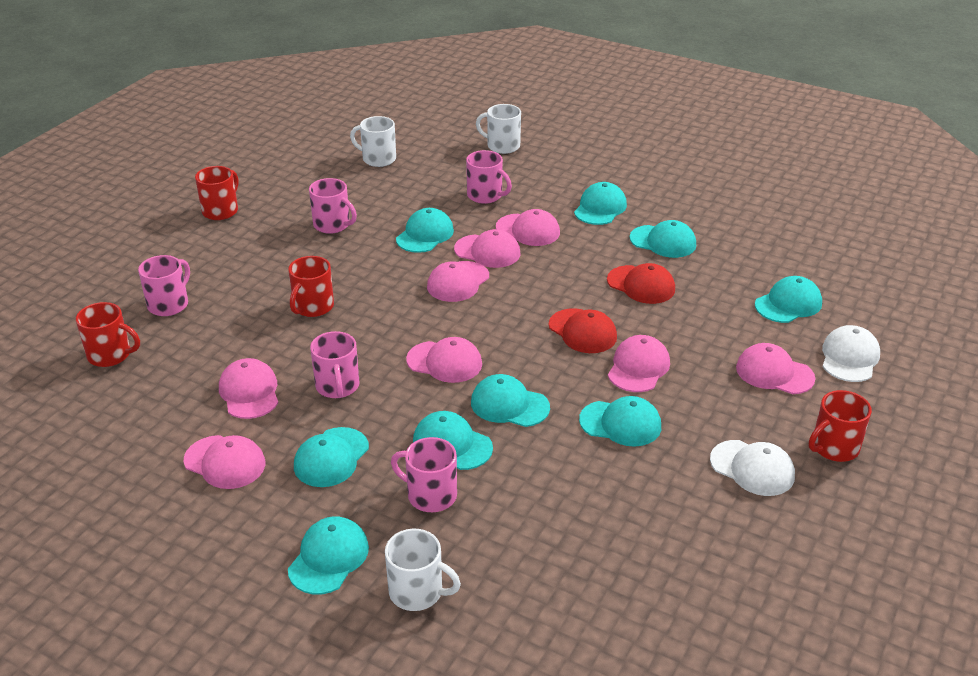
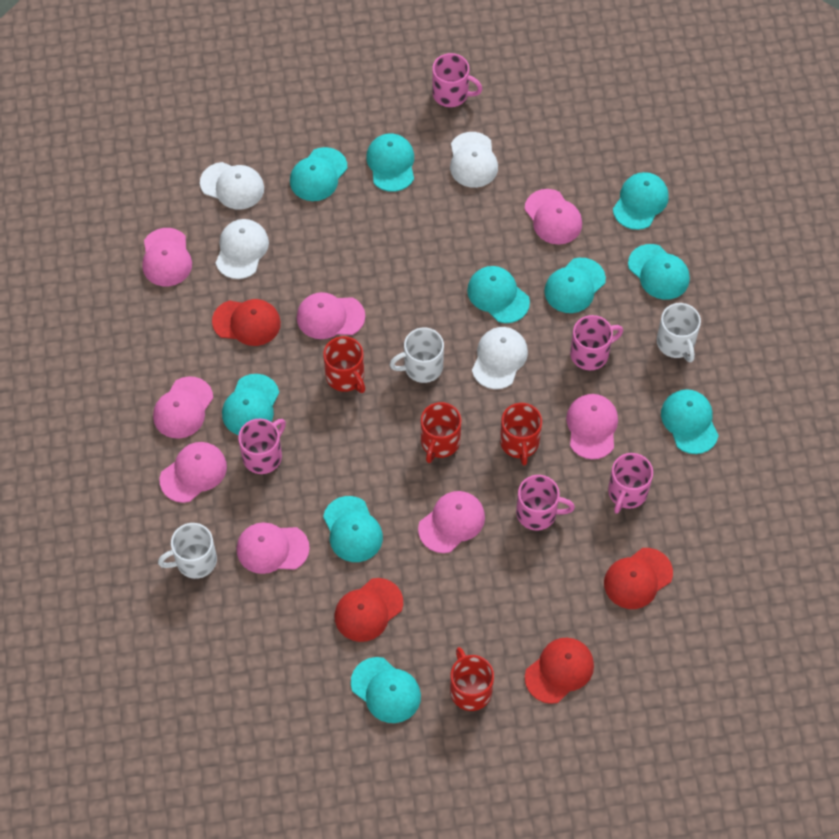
red cap: [549,308,617,353] [607,263,675,304] = 2 -> [212,299,281,346] [334,578,403,642] [525,638,594,704] [604,548,673,609] = 4
turquoise cap: [288,516,369,594] [294,427,369,487] [396,208,454,253] [413,411,493,470] [471,374,550,427] [574,182,627,225] [579,396,661,447] [630,220,696,258] [755,276,822,323] = 9 -> [222,374,279,435] [290,147,347,201] [323,496,383,562] [351,657,421,723] [366,134,414,192] [467,266,530,323] [544,258,606,313] [613,172,669,230] [628,244,690,300] [661,389,719,454] = 10
white cap: [710,440,795,496] [822,325,880,382] = 2 -> [200,162,264,210] [216,219,269,279] [450,132,498,188] [472,327,528,389] = 4

